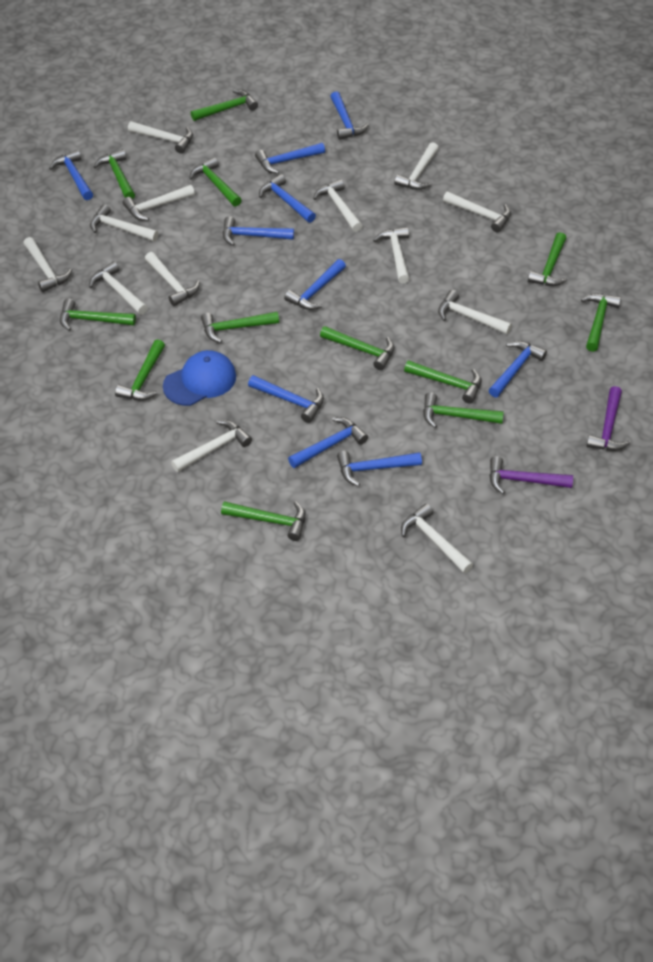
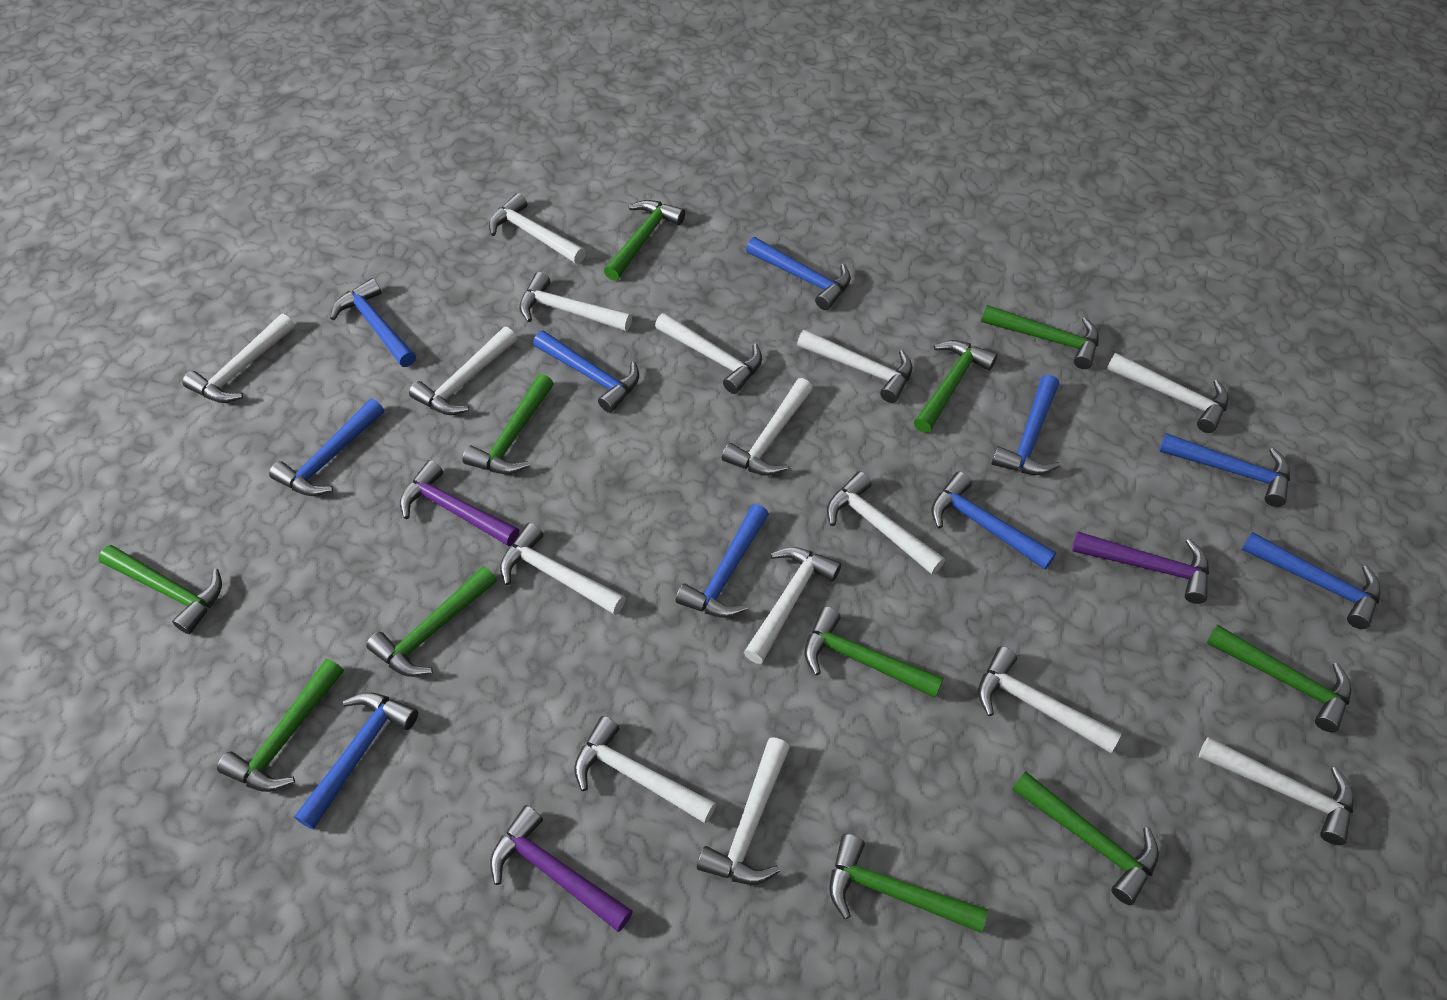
blue cap: [163,350,236,406] = 1 -> none = 0
green hammer: [60,299,136,331] [94,149,135,199] [115,339,165,401] [189,157,241,207] [191,89,258,121] [201,312,279,343] [221,501,306,541] [320,326,394,370] [404,360,481,404] [423,392,504,428] [528,232,568,286] [581,294,621,352] = 12 -> [99,545,222,634] [217,659,344,792] [366,566,497,677] [462,374,554,474] [604,200,685,281] [805,606,944,698] [829,834,988,933] [914,340,997,433] [981,305,1099,369] [1012,771,1159,905] [1207,625,1351,732] = 11
purple hammer: [489,456,573,494] [586,386,630,451] = 2 -> [400,460,519,546] [490,805,633,932] [1072,532,1209,604] = 3
white hammer: [23,237,72,292] [89,261,148,315] [90,204,158,241] [123,185,195,221] [128,121,193,154] [145,252,200,306] [171,420,252,472] [313,179,362,232] [373,227,410,283] [394,142,438,190] [401,504,473,573] [438,290,512,334] [443,191,511,232] = 13 -> [183,314,295,403] [409,327,517,415] [489,193,586,264] [500,523,625,615] [519,272,632,331] [574,716,716,824] [655,313,762,394] [697,737,790,885] [722,378,813,476] [744,547,841,664] [797,329,912,403] [827,471,945,575] [978,646,1122,753] [1107,353,1228,433] [1199,737,1354,845] = 15

